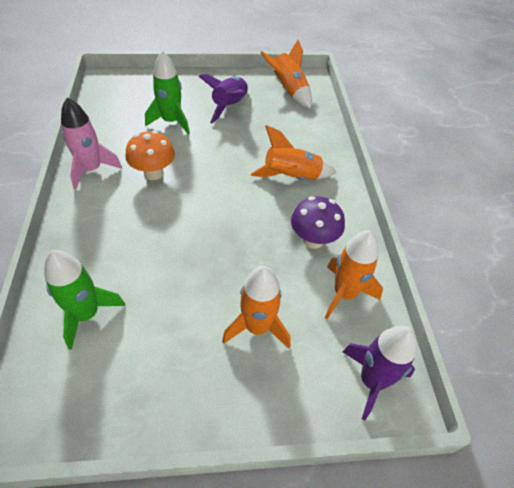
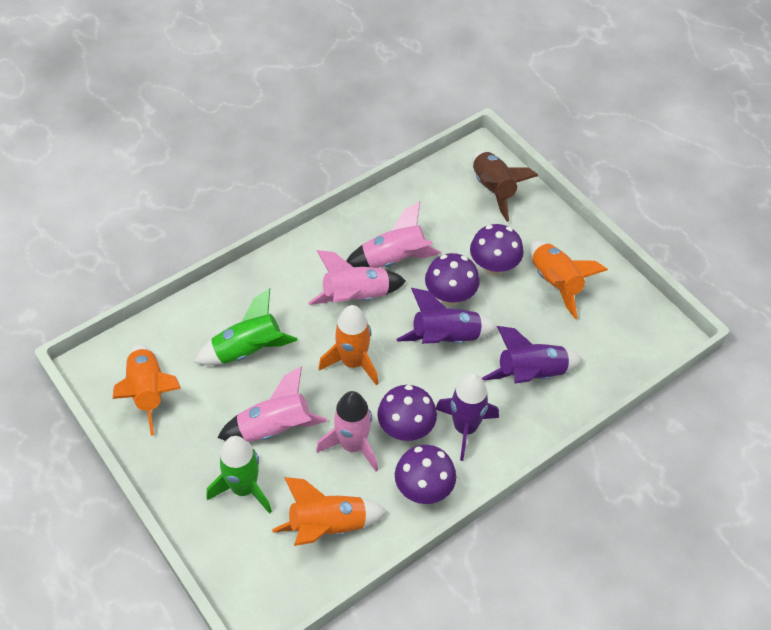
brown rocket: none = 0 -> [473,150,538,222] = 1
orange mushroom: [126,131,175,180] = 1 -> none = 0
pink rocket: [61,97,122,190] = 1 -> [217,367,327,442] [308,250,406,305] [316,391,378,472] [346,201,441,268] = 4
purple mushroom: [291,196,345,248] = 1 -> [377,385,437,441] [395,445,456,504] [425,253,480,306] [470,224,524,276] = 4
purple rocket: [198,74,248,123] [342,325,417,420] = 2 -> [397,288,498,344] [436,373,499,461] [482,326,584,383] = 3

